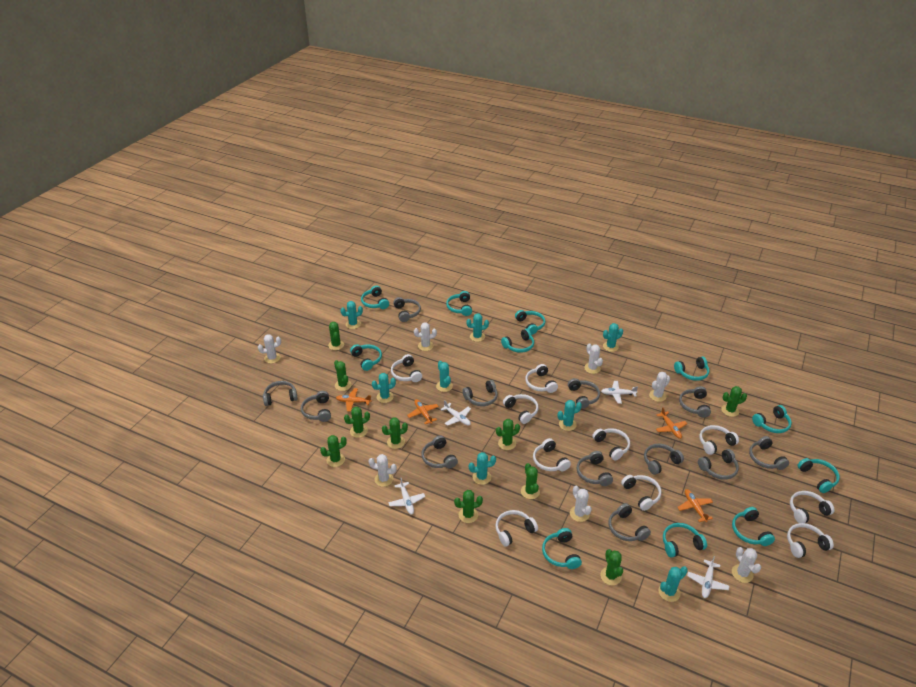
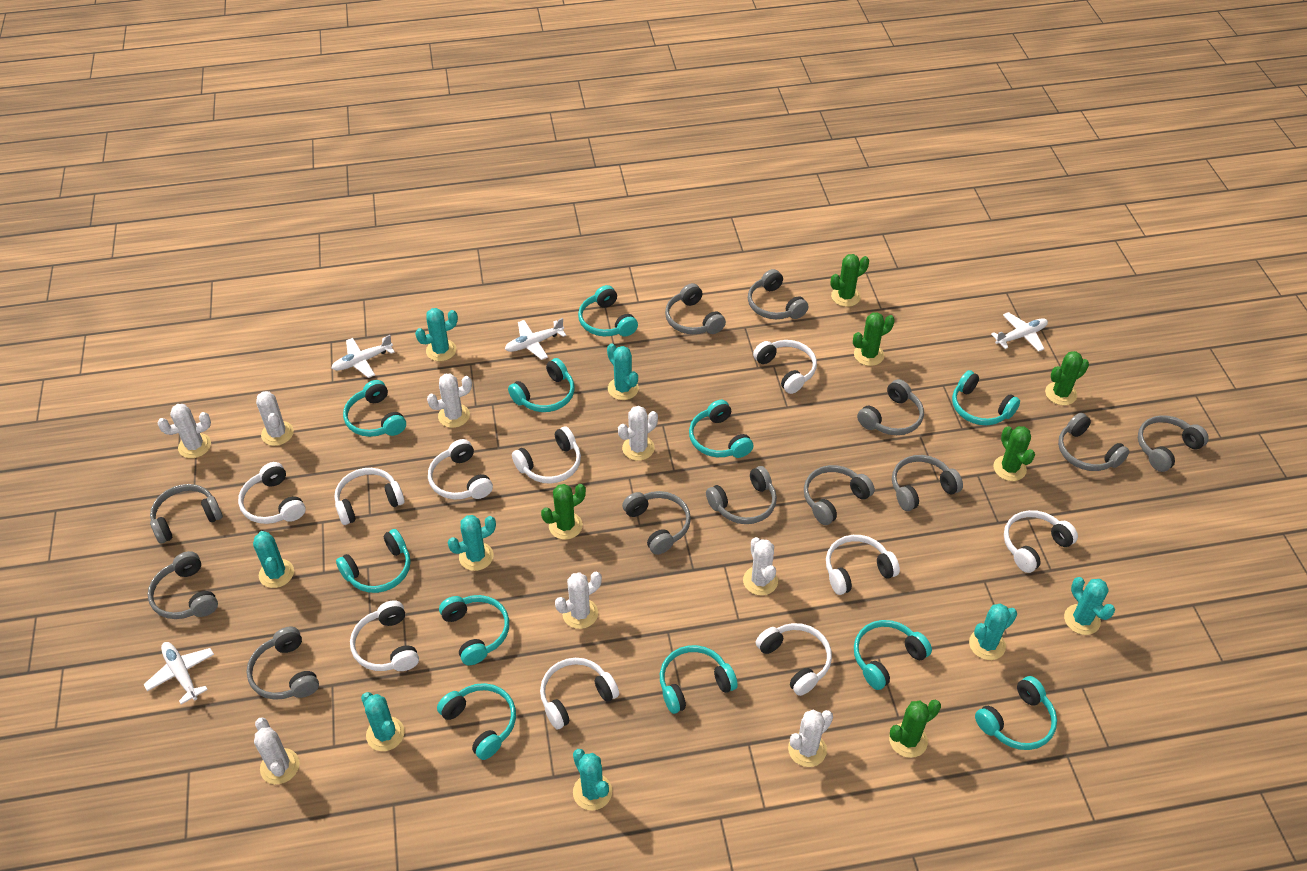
green cactus: [320,435,347,467] [328,322,344,350] [334,360,351,391] [344,407,370,438] [382,418,408,449] [454,490,483,523] [496,419,520,450] [521,463,540,499] [600,549,623,585] [721,386,747,417] = 10 -> [541,484,586,540] [831,254,869,307] [853,312,895,366] [889,700,941,758] [993,426,1035,481] [1045,351,1089,405] = 6
orange plane: [336,388,372,412] [407,399,439,424] [656,407,688,439] [677,489,713,522] = 4 -> none = 0
white cactus: [258,334,281,363] [369,454,397,487] [414,322,437,351] [570,486,592,522] [584,343,603,374] [649,372,670,402] [732,547,761,583] = 7 -> [158,404,211,458] [254,717,300,784] [256,391,294,446] [427,373,472,428] [555,572,602,629] [618,406,658,461] [743,537,778,596] [788,710,833,767] = 8

